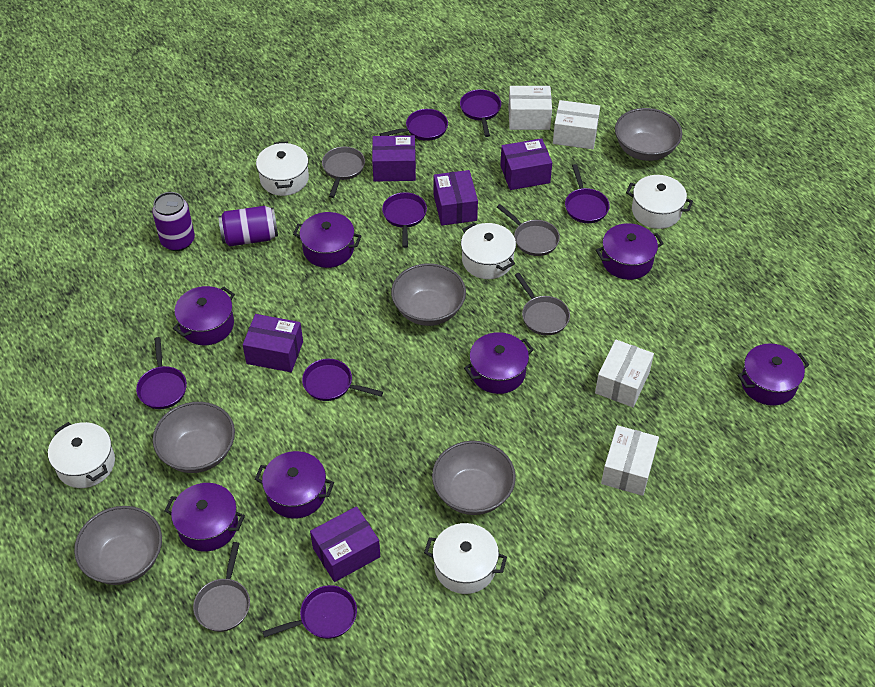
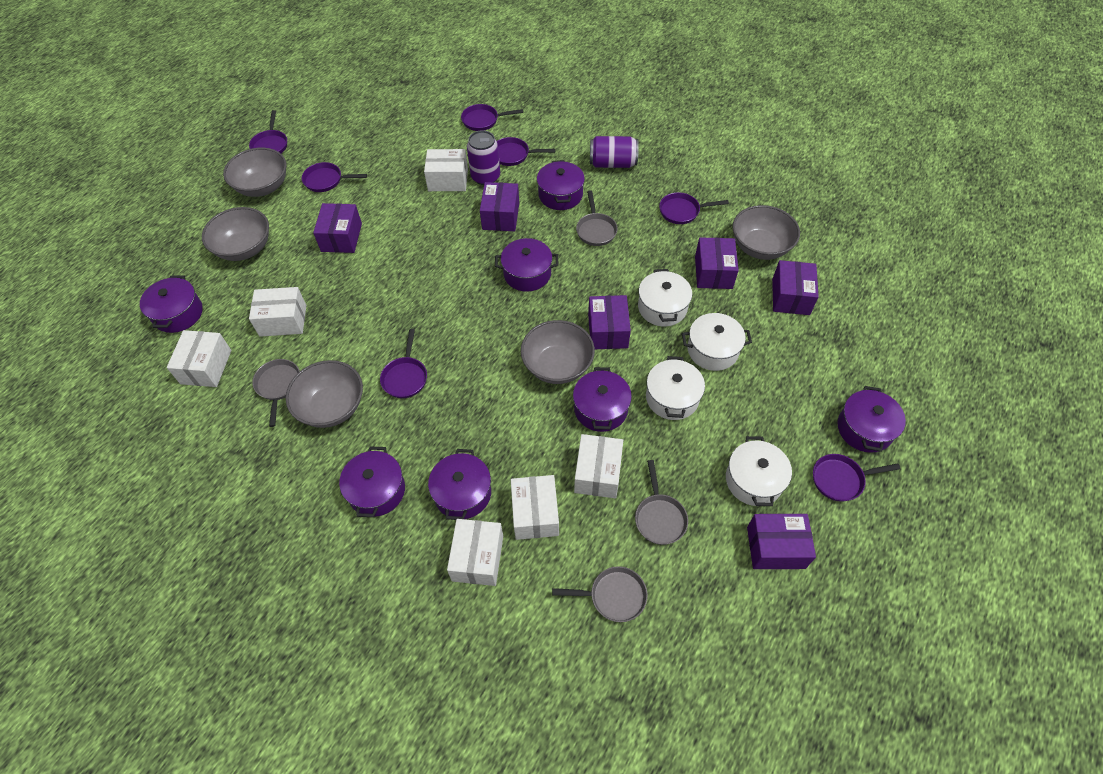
purple box: [243,314,303,372] [310,506,380,582] [372,135,416,182] [434,170,478,225] [500,138,552,190] = 5 -> [313,203,362,253] [480,182,519,231] [588,295,631,349] [695,237,739,289] [747,514,816,569] [772,260,819,315] = 6
white box: [508,86,552,130] [553,100,600,149] [595,339,654,407] [601,425,659,496] = 4 -> [167,330,231,387] [249,287,306,337] [424,149,468,191] [447,519,503,586] [511,475,559,540] [574,434,623,498] = 6
white pot: [48,422,115,488] [256,141,309,196] [424,523,507,594] [461,223,516,279] [626,175,693,229] = 5 -> [638,269,692,327] [646,356,705,420] [682,313,752,371] [726,436,792,506] = 4

